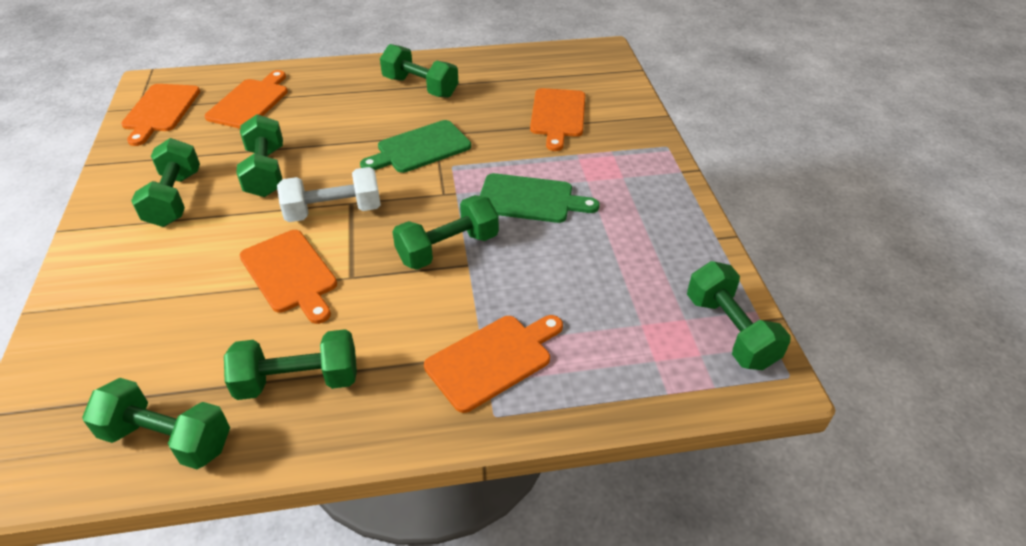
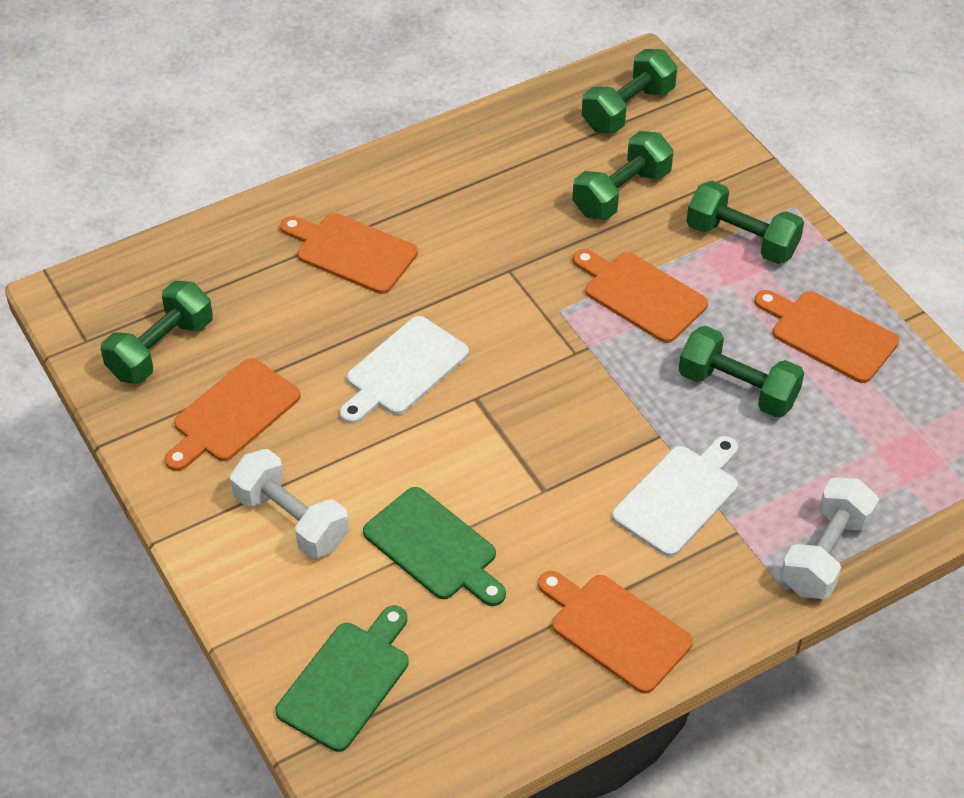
green dumbbell: [82,378,230,469] [131,138,200,227] [224,329,357,400] [236,114,283,197] [380,44,458,98] [392,195,499,270] [687,261,791,370] = 7 -> [101,281,213,384] [572,131,674,220] [582,49,677,133] [679,326,804,418] [687,181,804,264] = 5
white cutting board: none = 0 -> [340,316,469,424] [612,436,738,557] = 2
white dumbbell: [277,167,381,222] = 1 -> [230,449,349,559] [781,477,879,599] = 2

